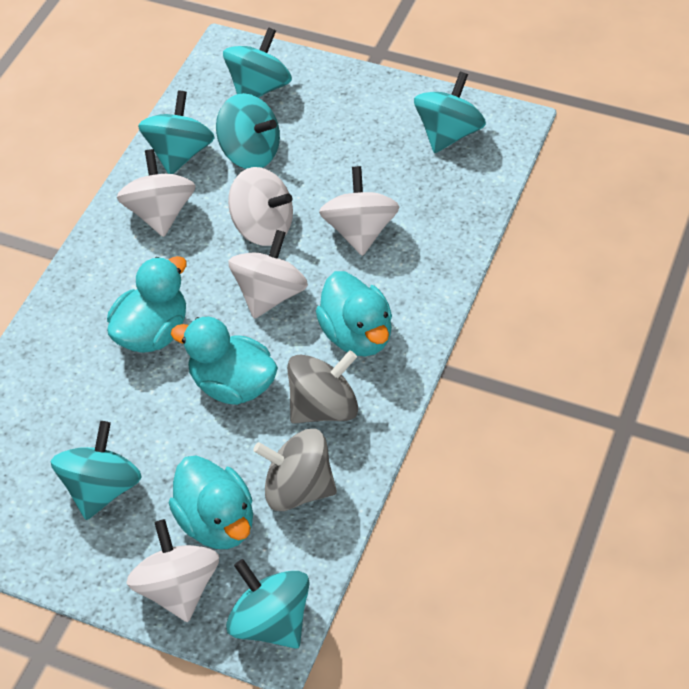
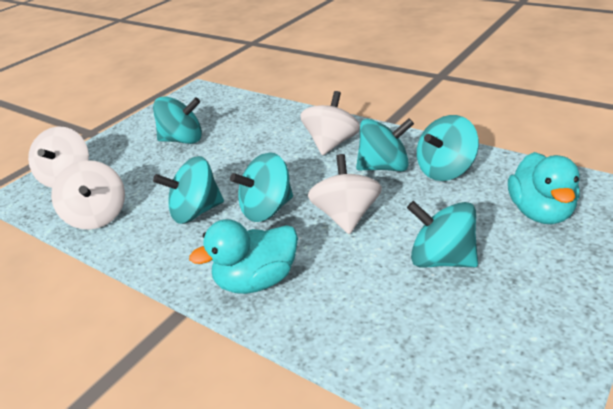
grey spinning top: [253,429,337,511] [287,350,358,424] = 2 -> none = 0
turquoise duck: [107,256,187,353] [169,455,253,549] [171,317,278,405] [316,271,392,356] = 4 -> [189,219,298,294] [508,152,580,224] = 2
white spinning top: [117,149,196,237] [126,519,219,622] [228,167,293,246] [228,230,308,319] [319,166,400,256] = 5 -> [28,127,89,188] [51,160,125,229] [301,91,360,155] [308,154,382,234] = 4

